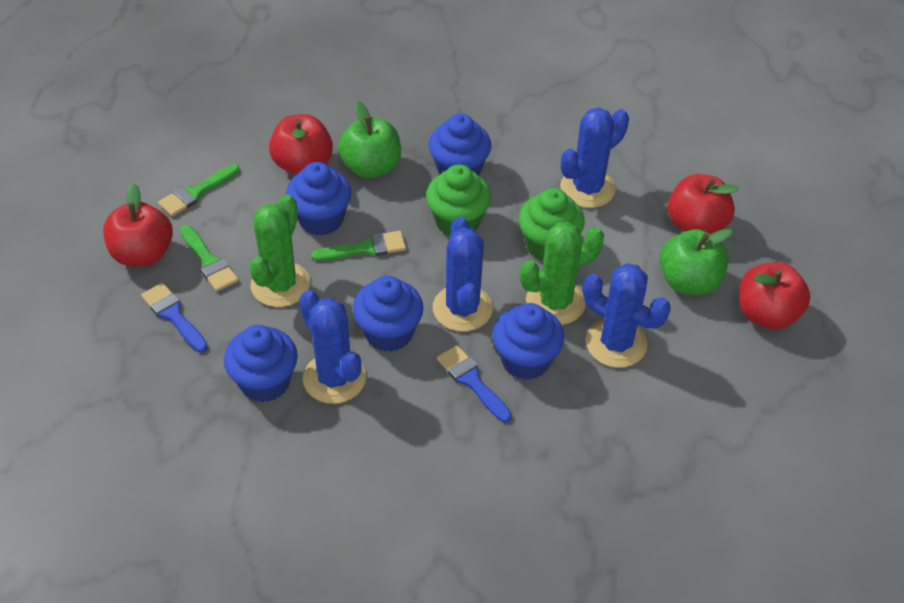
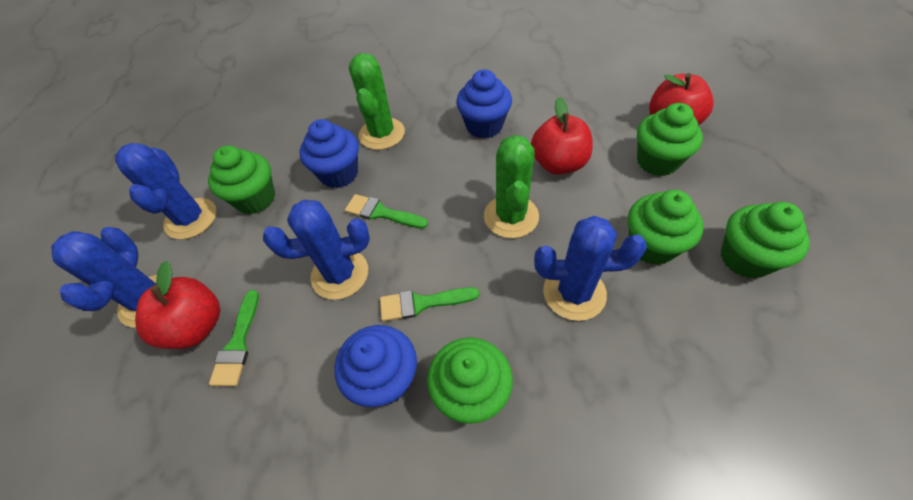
blue brush: [141,283,208,352] [437,345,512,423] = 2 -> none = 0
blue cupcake: [224,325,298,402] [286,162,352,236] [353,276,424,352] [429,114,491,176] [492,303,564,380] = 5 -> [299,119,359,188] [334,325,417,407] [456,69,512,139] = 3
green apple: [338,101,401,179] [659,229,732,295] = 2 -> none = 0
green cupcake: [426,164,491,236] [518,188,585,260] = 2 -> [208,146,275,214] [427,337,513,424] [628,190,703,265] [637,103,703,176] [721,202,810,279] = 5
red apple: [103,183,173,267] [269,114,333,175] [668,174,739,234] [739,262,811,330] = 4 -> [135,261,220,349] [531,97,593,175] [649,73,713,125] = 3

